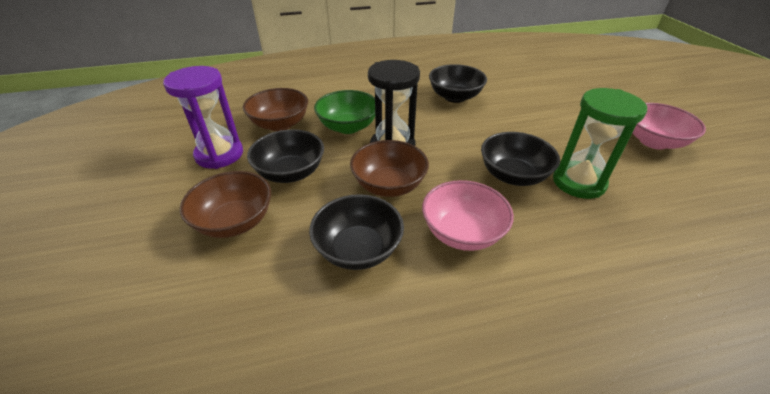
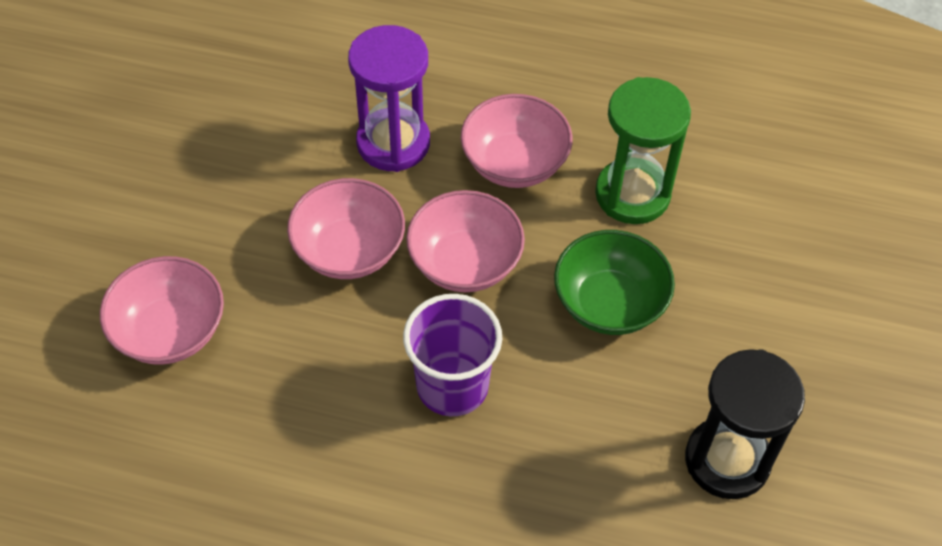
black bowl: [247,129,324,183] [309,194,404,270] [429,64,487,103] [481,132,560,186] = 4 -> none = 0
brown bowl: [180,171,271,238] [243,88,308,131] [350,140,429,197] = 3 -> none = 0
pink bowl: [422,180,514,251] [633,103,706,150] = 2 -> [100,256,224,365] [287,178,405,279] [406,190,525,292] [461,94,573,188] = 4
purple cup: none = 0 -> [403,294,502,416] = 1

